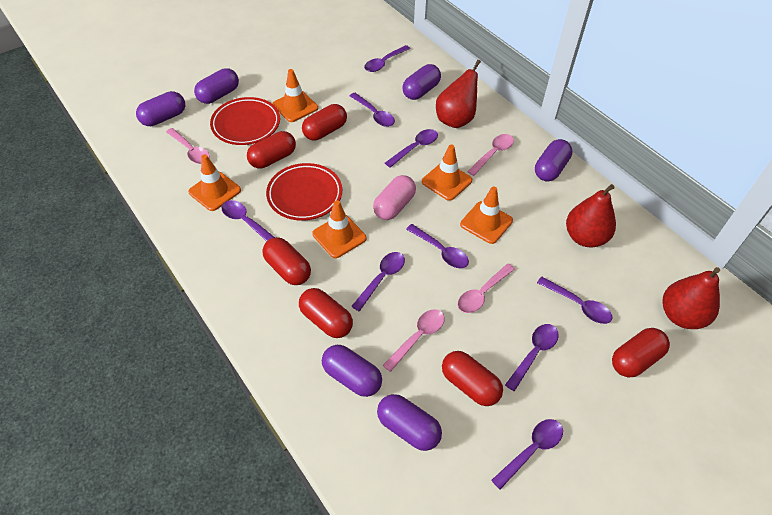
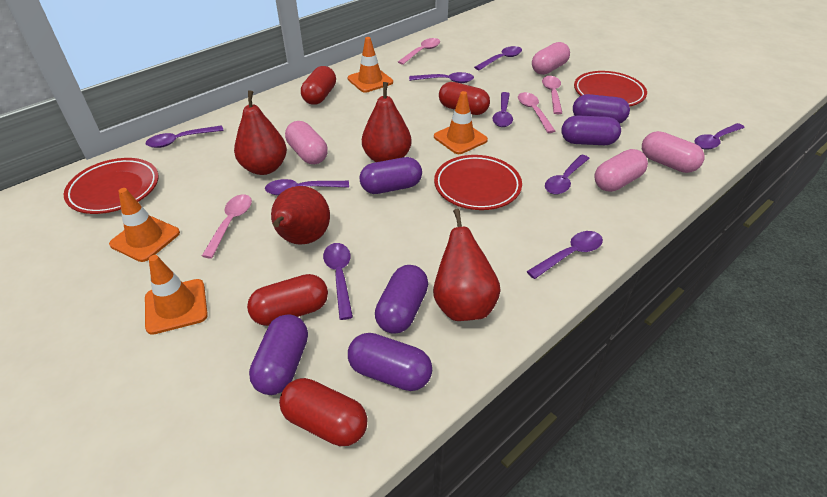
orange traffic cone: [188,154,241,211] [273,69,318,122] [312,200,366,258] [422,145,472,201] [460,187,513,244] = 5 -> [109,188,180,262] [145,255,208,335] [348,37,393,93] [434,91,488,154] = 4
pink capsule: [373,175,416,220] = 1 -> [285,121,328,164] [532,42,570,75] [594,149,648,192] [642,131,704,173] = 4
red capsule: [247,131,296,169] [262,237,311,285] [299,288,353,338] [302,104,347,141] [442,351,503,406] [612,328,670,378] = 6 -> [247,274,328,326] [279,378,367,446] [301,66,336,105] [439,82,490,115] = 4
red pear: [436,60,481,128] [566,184,616,248] [663,267,720,329] = 3 -> [234,90,287,175] [271,186,330,245] [362,82,411,162] [433,209,501,321] = 4
red plate: [210,97,280,145] [266,163,342,221] = 2 -> [64,158,159,214] [434,155,522,210] [574,71,647,107] = 3

